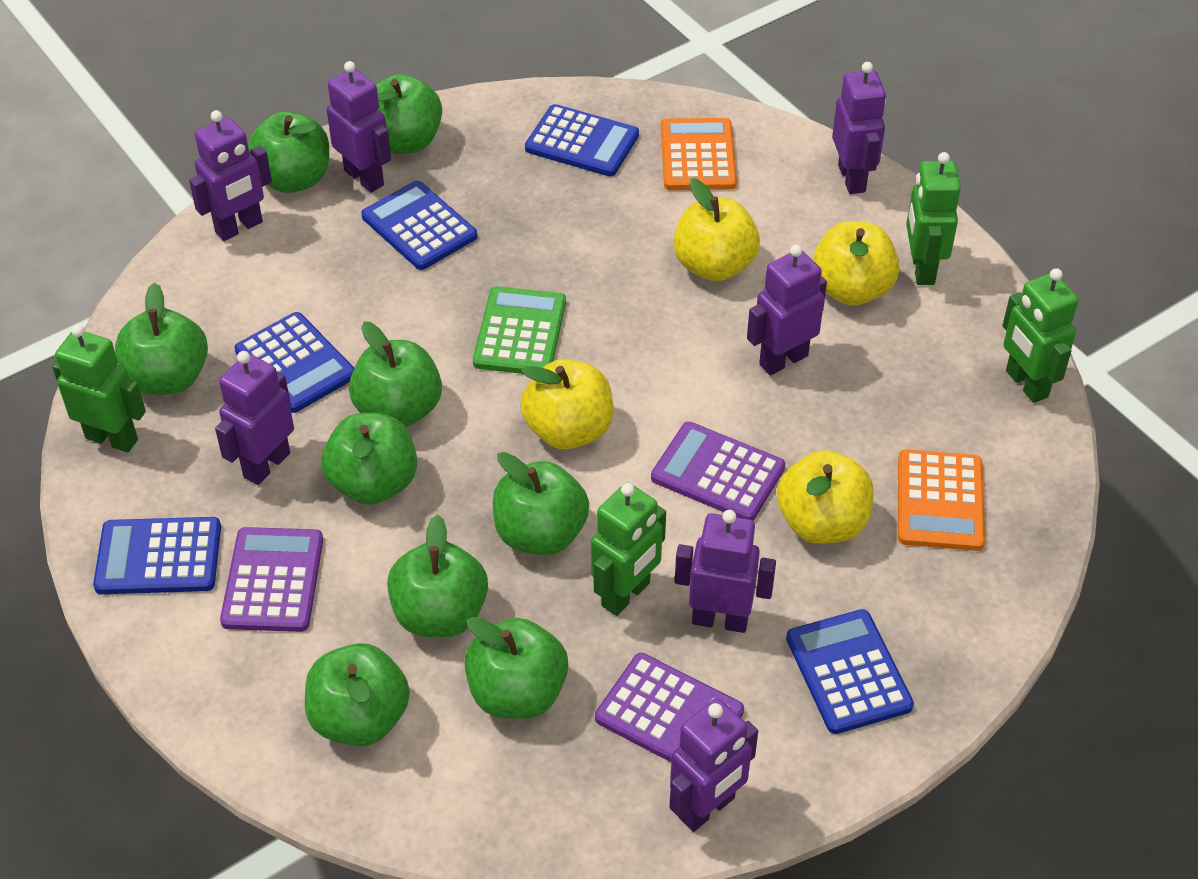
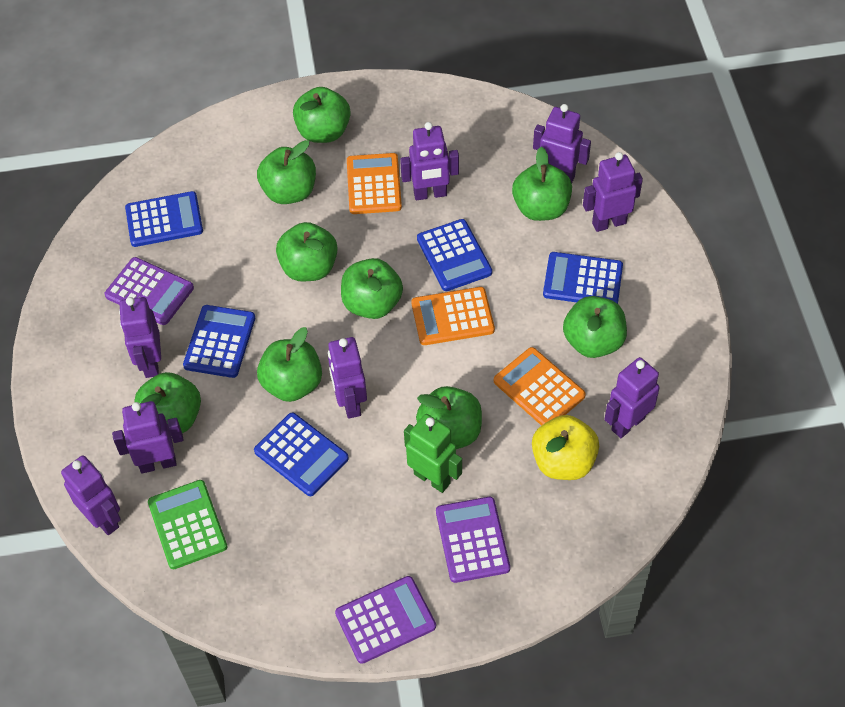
green robot: [52,324,146,452] [591,483,666,616] [906,152,961,285] [1003,268,1079,403] = 4 -> [404,414,462,493] = 1
orange calculator: [661,118,737,190] [898,450,985,551] = 2 -> [347,153,402,214] [411,287,495,345] [494,347,586,426] = 3
purple robot: [189,110,272,241] [215,351,294,485] [327,61,391,193] [669,698,758,832] [675,510,776,633] [747,244,827,375] [832,62,886,194] = 7 -> [61,456,121,535] [112,401,184,474] [119,297,161,378] [328,337,367,419] [400,122,459,200] [533,104,591,183] [583,152,643,232] [604,357,660,438] = 8
yellow apple: [521,359,613,449] [673,178,760,281] [777,450,874,544] [812,221,900,306] = 4 -> [532,415,599,480] = 1

